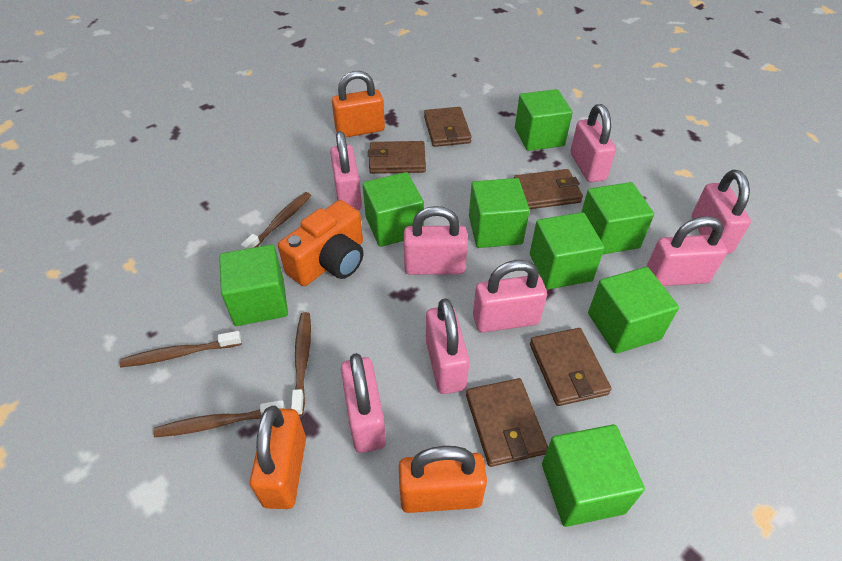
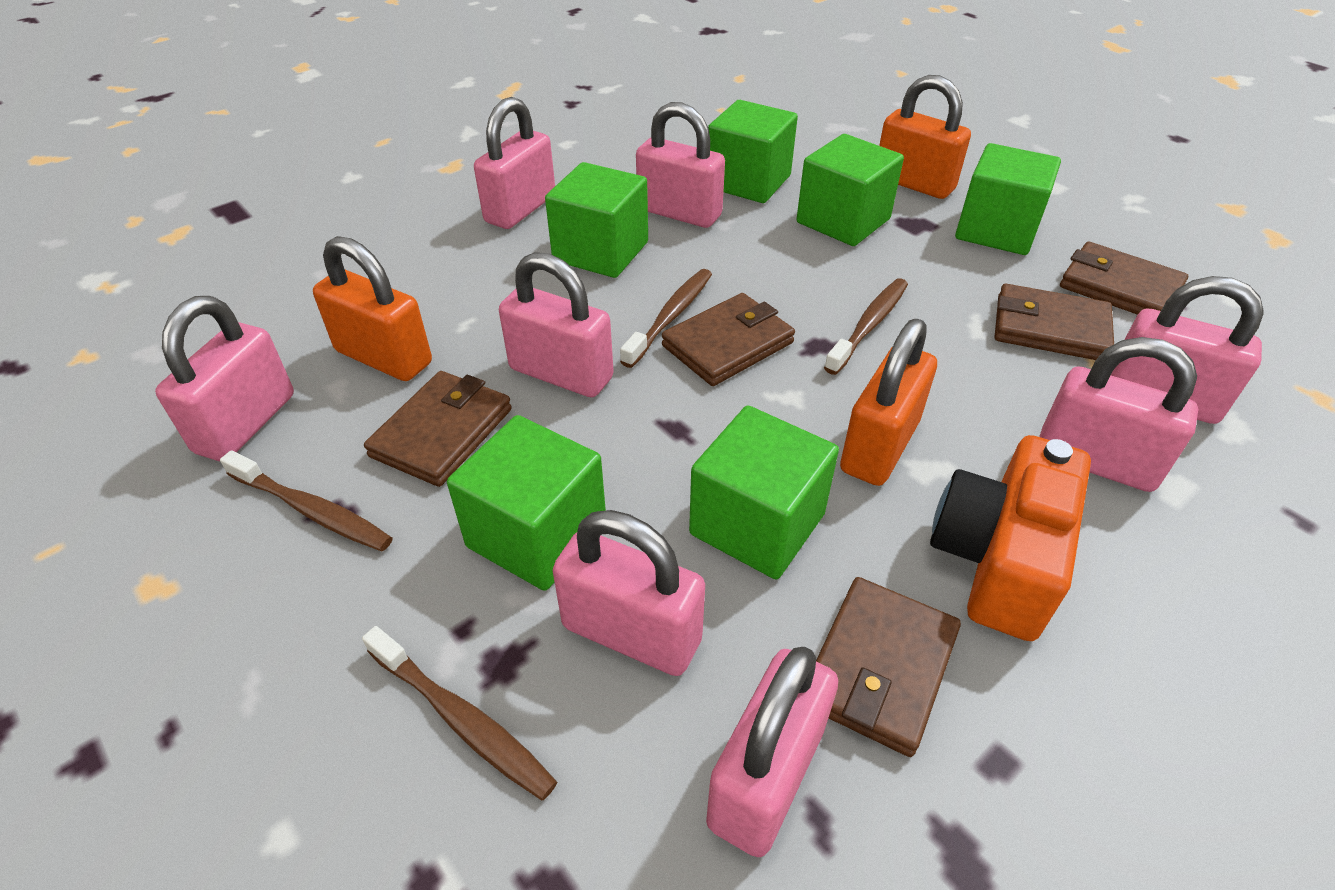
green cube: [219,245,288,326] [363,172,424,247] [469,178,530,248] [515,89,573,151] [530,212,605,289] [542,424,645,527] [582,182,654,255] [588,267,679,354] = 8 -> [447,415,606,591] [545,162,648,278] [689,405,839,579] [708,100,798,203] [797,134,904,246] [955,143,1061,255] = 6

